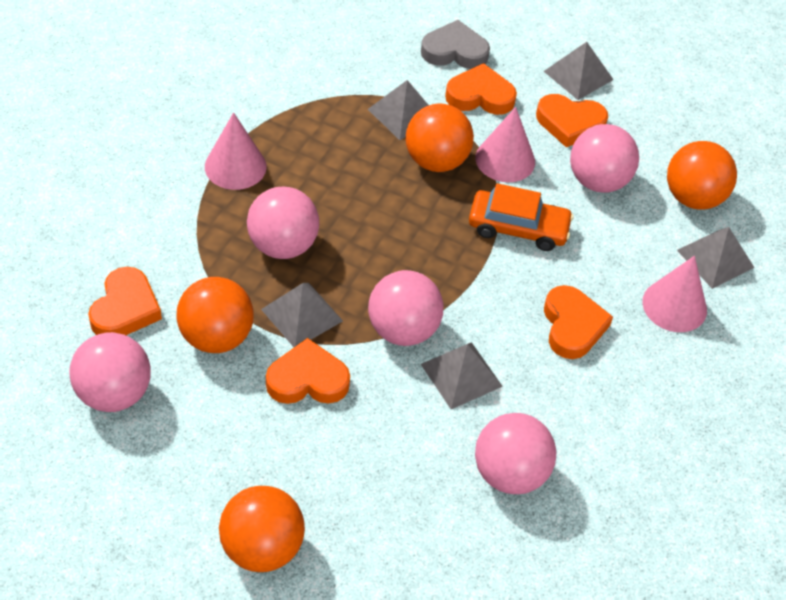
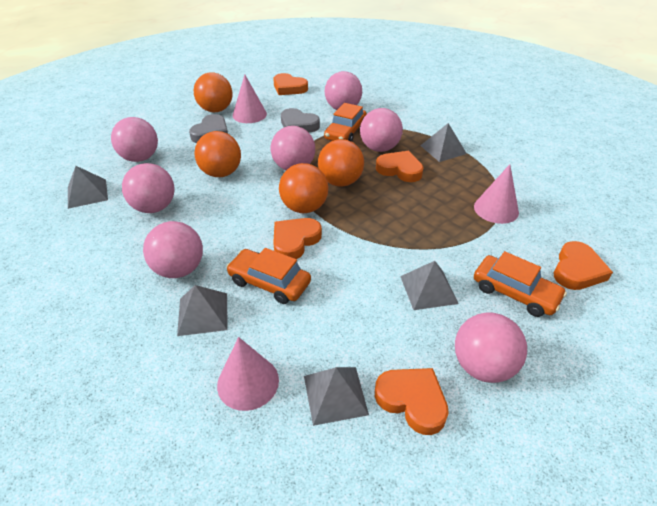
grey heart: [421,20,490,69] = 1 -> [189,114,228,143] [281,108,320,133] = 2
orange car: [469,183,574,251] = 1 -> [226,248,311,304] [324,103,367,142] [474,251,567,317] = 3
pink ball: [69,332,151,412] [247,187,319,259] [368,270,444,346] [475,413,556,494] [570,124,639,193] = 5 -> [111,117,158,162] [122,163,175,213] [143,221,203,278] [271,126,315,170] [325,71,362,110] [360,108,403,152] [455,312,527,383] = 7

